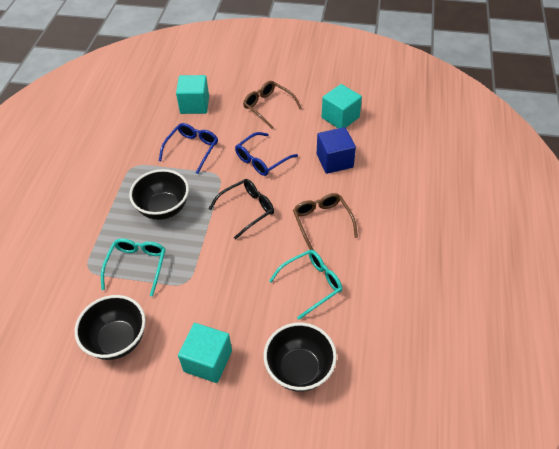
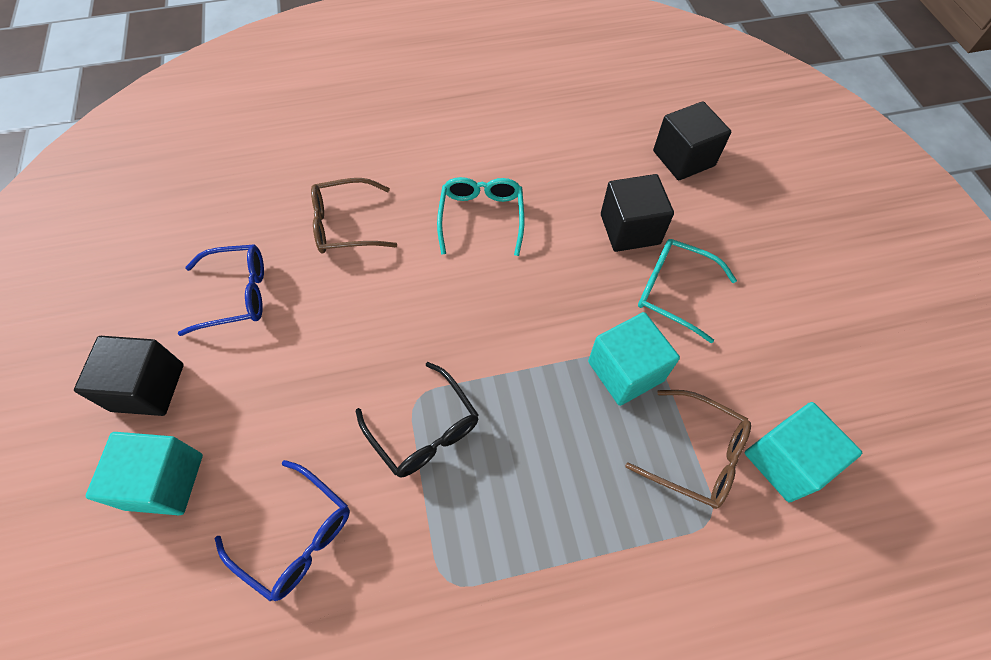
black bowl: [75,295,146,360] [129,169,189,220] [264,323,337,392] = 3 -> none = 0
black cube: none = 0 -> [74,336,184,416] [601,174,674,252] [653,101,731,180] = 3
blue cube: [317,127,356,174] = 1 -> none = 0

